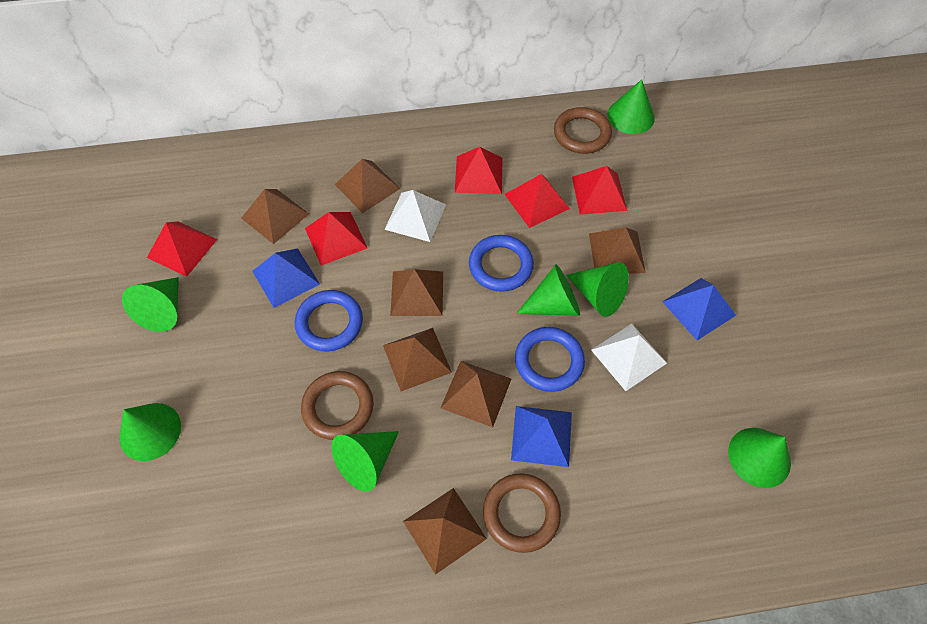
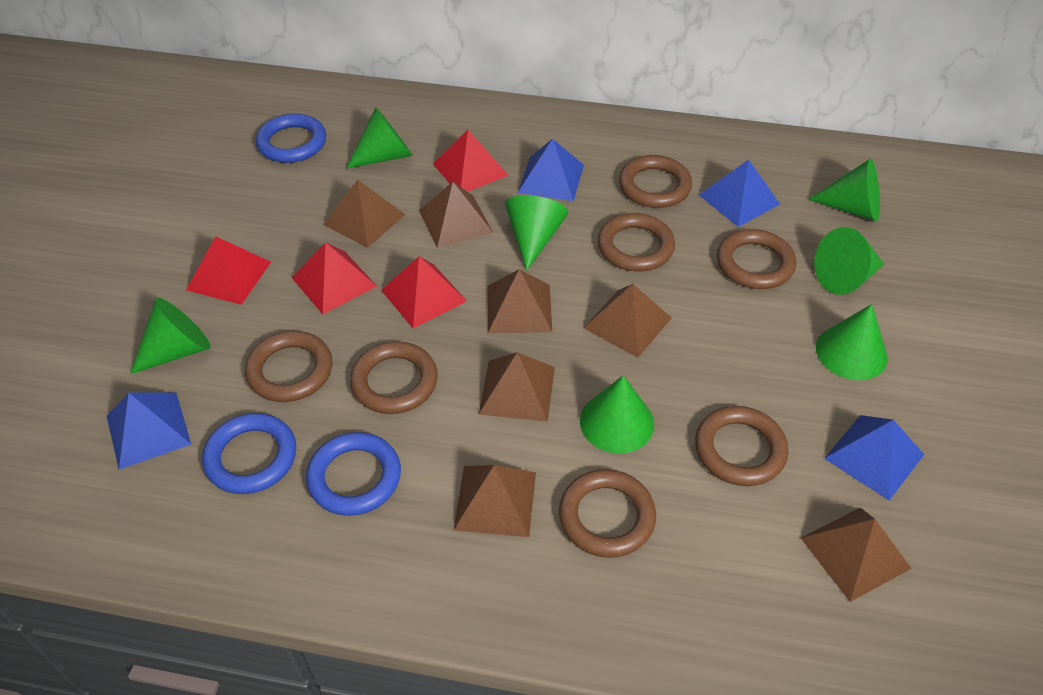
blue pyramid: [252,248,320,308] [511,406,572,467] [662,278,736,340] = 3 -> [107,393,191,470] [518,139,584,201] [699,160,780,227] [824,415,924,500] = 4
brown ring: [301,371,374,440] [483,473,561,553] [554,107,612,154] = 3 -> [245,331,332,402] [350,341,438,414] [559,469,656,558] [597,213,675,272] [619,155,692,208] [695,406,788,486] [717,229,796,289] = 7
red pyramid: [147,221,217,277] [305,212,367,266] [455,147,503,194] [505,174,570,228] [572,166,627,214] = 5 -> [186,236,271,305] [292,242,377,314] [381,256,467,328] [433,130,508,192] = 4
white pyramid: [384,190,446,242] [591,324,667,391] = 2 -> none = 0

